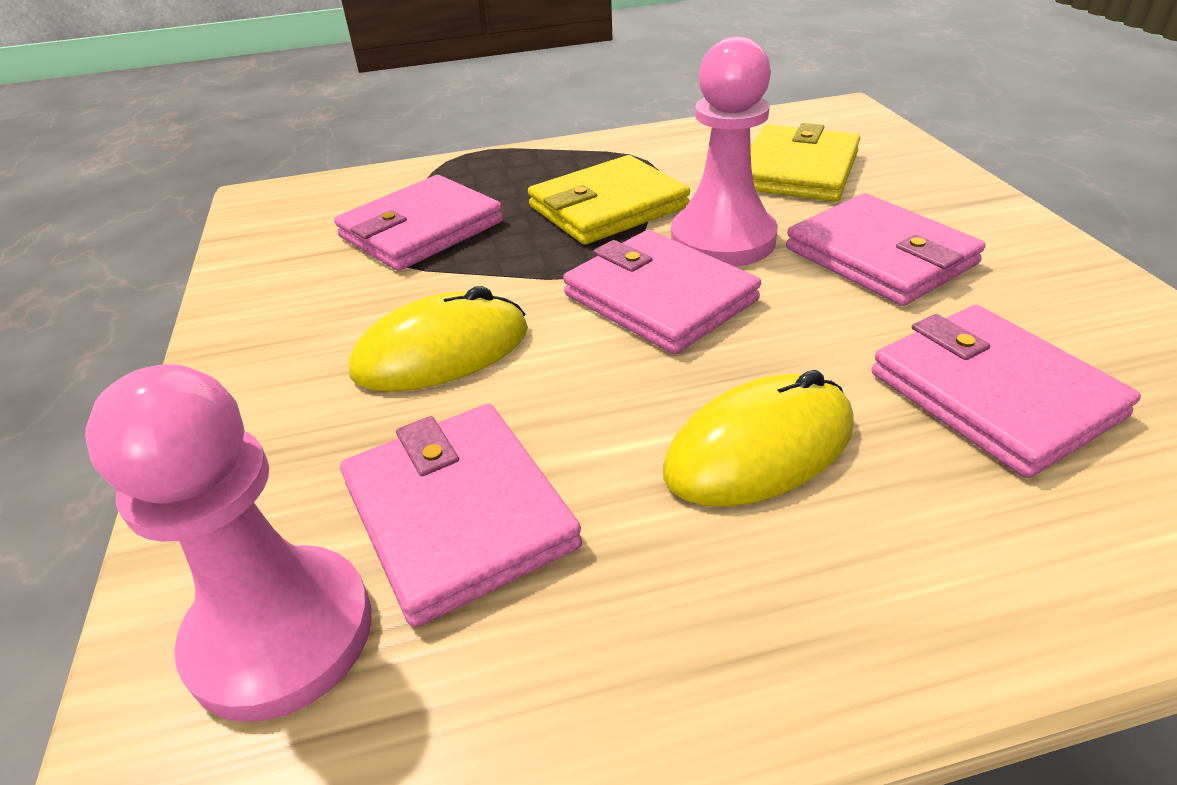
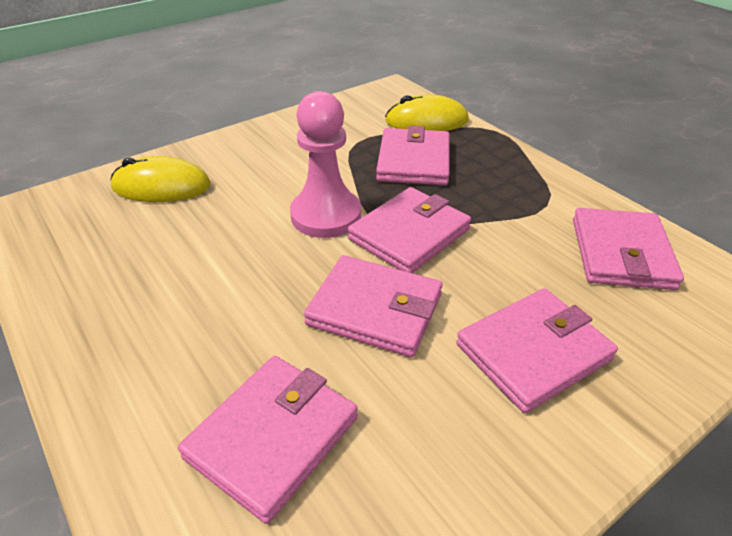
pink pawn: [85,364,372,722] [671,36,778,267] = 2 -> [290,91,361,238] = 1
pink wallet: [334,175,503,271] [340,404,582,628] [563,230,761,354] [786,193,986,306] [872,305,1141,478] = 5 -> [178,356,358,524] [304,255,443,357] [348,187,471,273] [376,126,450,185] [456,288,618,413] [573,208,684,290] = 6
yellow wallet: [528,155,690,245] [751,123,860,202] = 2 -> none = 0

